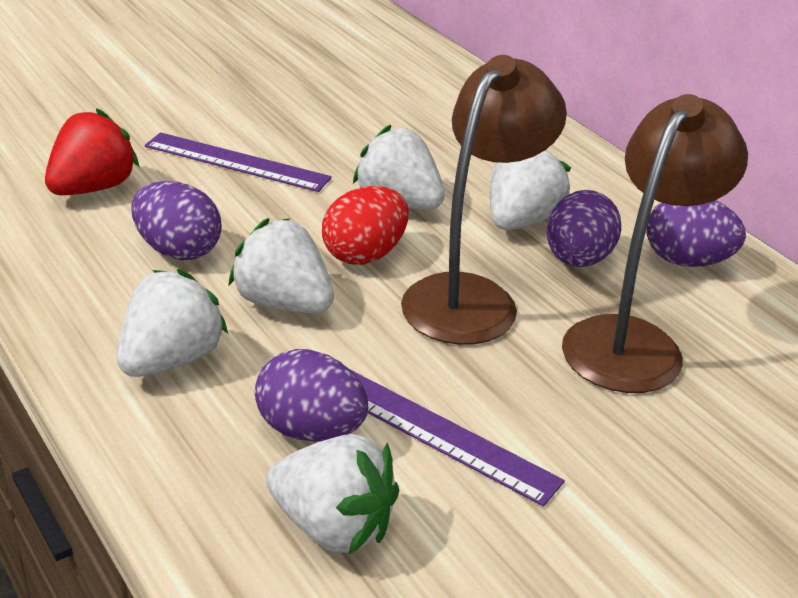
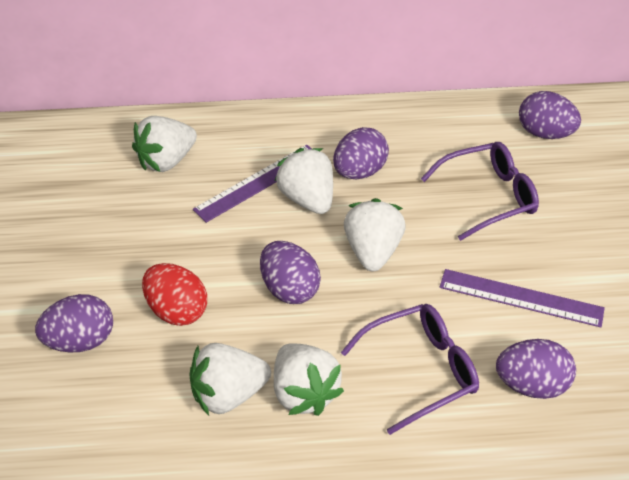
brown lamp: [401,55,567,345] [562,94,748,393] = 2 -> none = 0
purple egg: [131,181,222,260] [255,349,368,442] [546,190,621,267] [647,200,746,267] = 4 -> [35,294,113,353] [260,241,321,304] [333,127,389,179] [496,339,576,399] [519,91,581,139] = 5
purple glasses: none = 0 -> [341,304,479,435] [421,142,539,241] = 2
red strawberry: [45,108,139,195] = 1 -> none = 0

